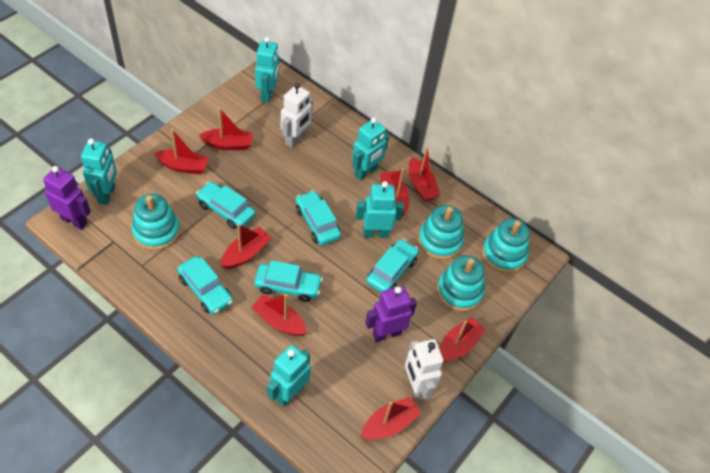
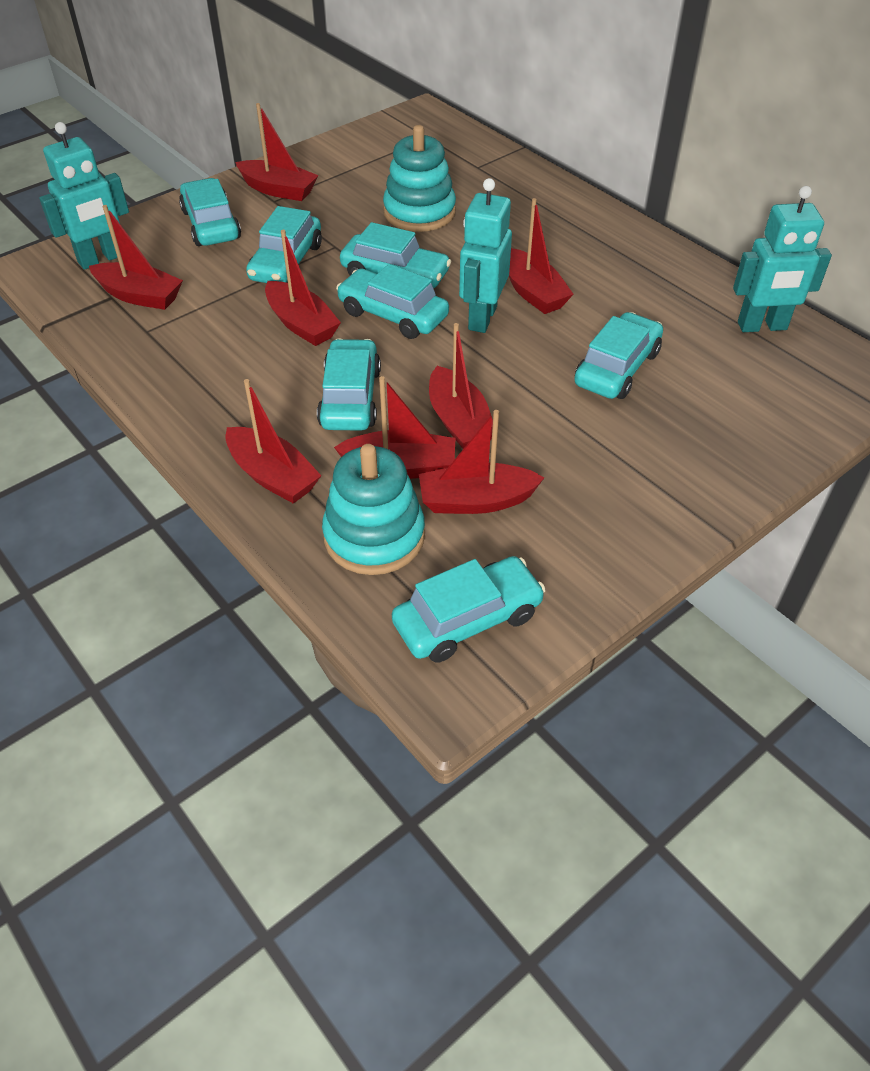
purple robot: [43,166,91,230] [365,286,417,342] = 2 -> none = 0
turquoise car: [177,256,233,314] [196,182,256,229] [254,260,323,302] [296,190,341,245] [366,239,419,293] = 5 -> [179,178,241,246] [246,206,322,283] [317,338,381,431] [336,264,449,339] [340,222,451,288] [392,556,546,663] [574,312,663,399] = 7
turquoise robot: [81,138,117,205] [255,37,279,103] [267,345,311,407] [352,117,389,181] [356,181,404,238] = 5 -> [39,122,129,270] [459,178,512,333] [733,186,832,332] = 3
turquoise stacking toy: [132,194,180,250] [418,205,464,260] [437,255,485,312] [482,218,530,273] = 4 -> [322,444,425,575] [383,125,456,232] = 2
white robot: [281,83,313,148] [405,339,443,400] = 2 -> none = 0

